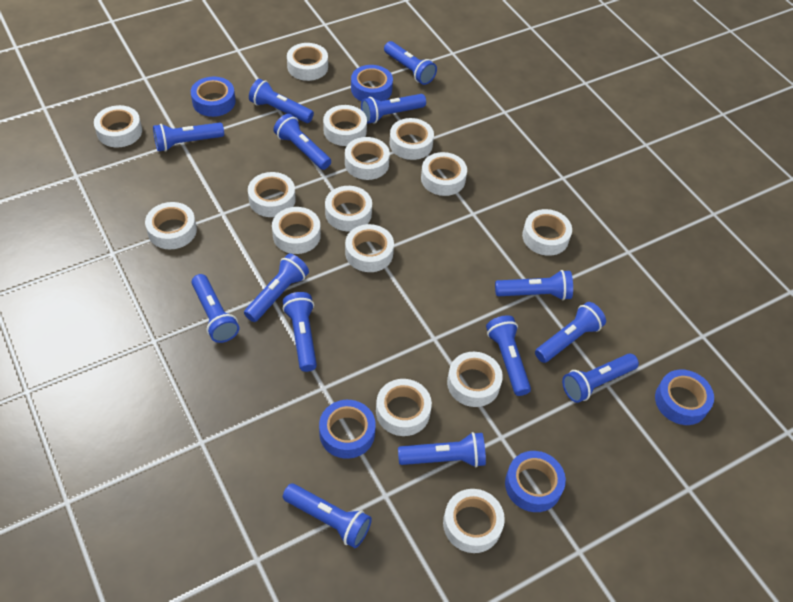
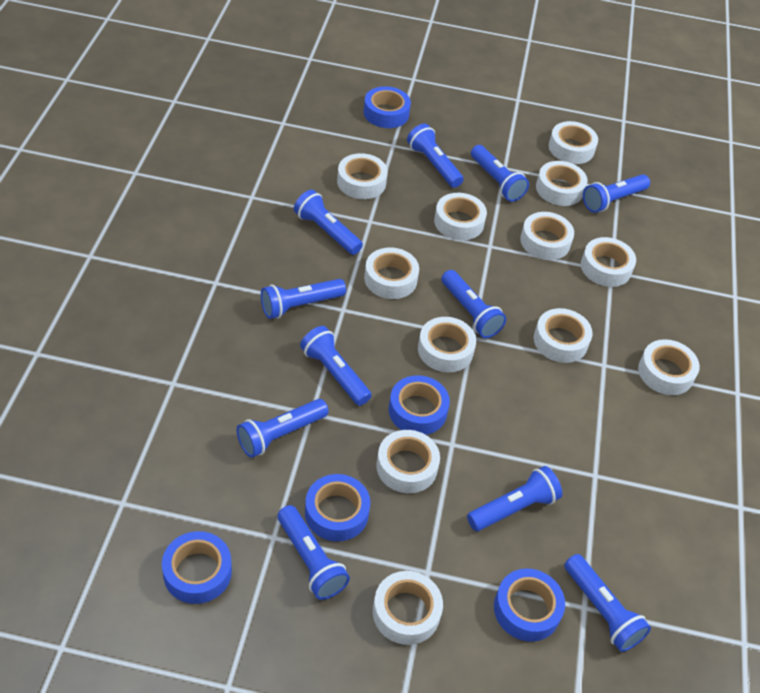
blue flashlight: [153,123,224,152] [192,274,239,343] [244,254,309,322] [249,79,314,123] [273,114,331,170] [283,292,317,372] [283,483,372,548] [361,94,426,124] [384,41,437,85] [398,432,486,468] [486,315,531,396] [495,270,573,300] [535,302,606,363] [562,353,639,403] = 14 -> [236,399,329,458] [261,279,346,319] [277,505,350,600] [294,190,363,255] [300,326,372,406] [407,124,463,188] [441,270,506,338] [467,466,562,531] [471,145,529,202] [564,554,651,652] [583,174,650,213] = 11
white tape: [94,105,142,147] [145,202,197,250] [248,172,296,217] [272,207,321,254] [287,43,328,81] [323,105,367,146] [325,186,372,231] [345,137,390,180] [345,224,394,272] [376,379,432,436] [389,118,434,160] [421,152,467,196] [443,489,505,553] [447,352,503,407] [522,209,572,256] = 15 -> [337,153,388,199] [364,247,419,299] [373,571,443,645] [376,430,440,493] [418,317,476,372] [434,193,487,240] [520,212,574,260] [534,308,593,363] [536,161,587,206] [549,121,598,164] [581,237,636,287] [638,339,700,395] = 12

